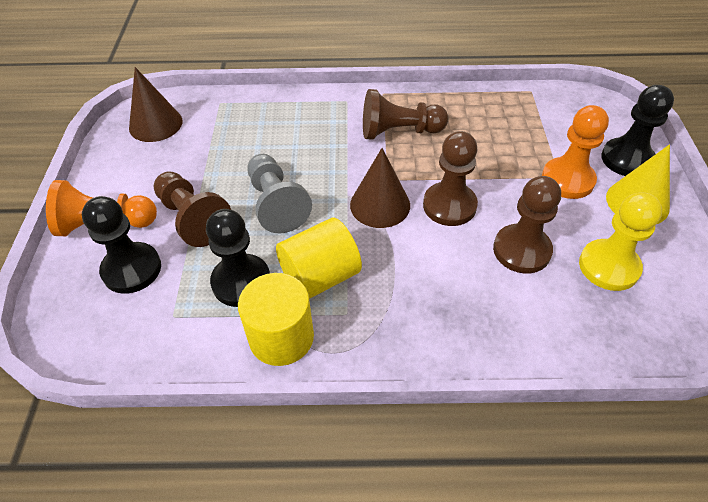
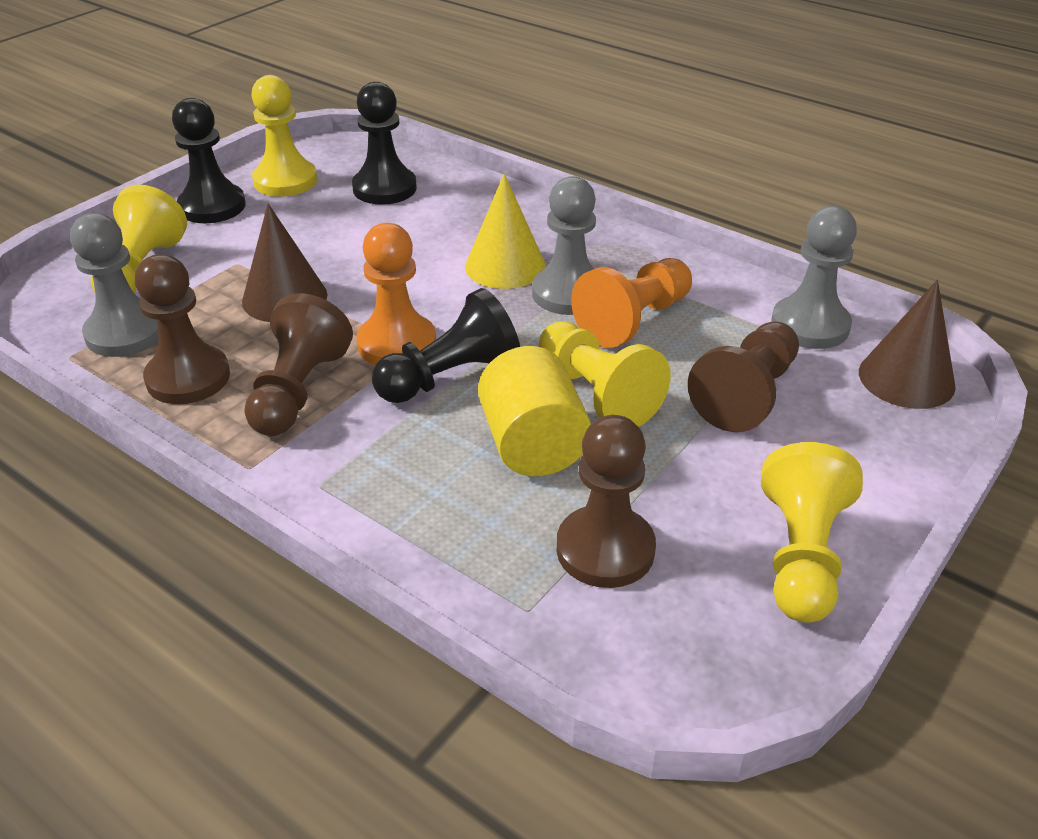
grey pawn: [248,154,312,233] = 1 -> [70,213,159,357] [532,176,596,315] [771,206,857,349] = 3
yellow cylinder: [238,273,314,366] [276,218,362,299] = 2 -> [478,346,591,476] = 1
yellow pawn: [579,192,662,291] = 1 -> [91,185,187,293] [251,75,317,197] [539,321,671,427] [761,442,863,623] = 4

